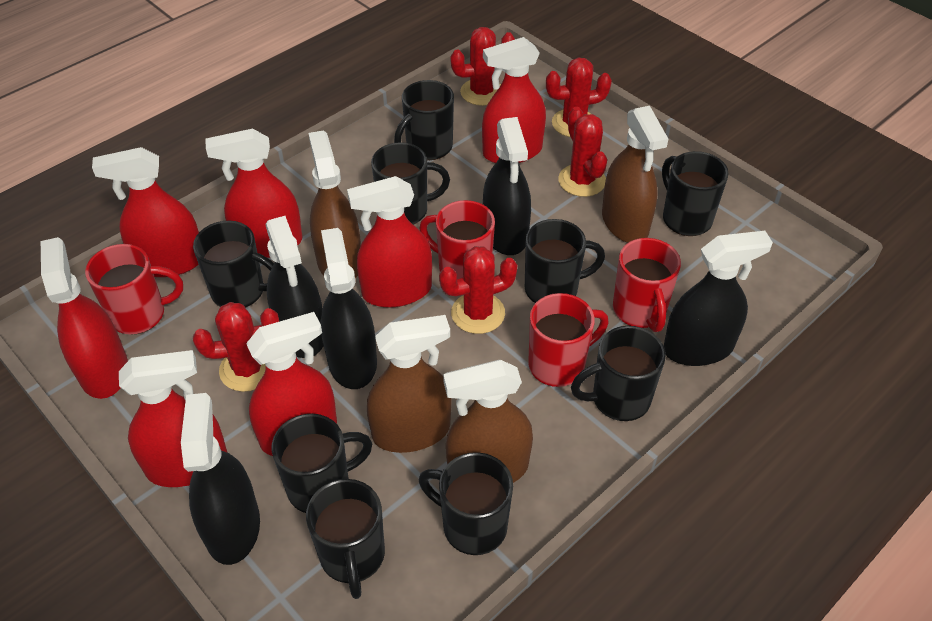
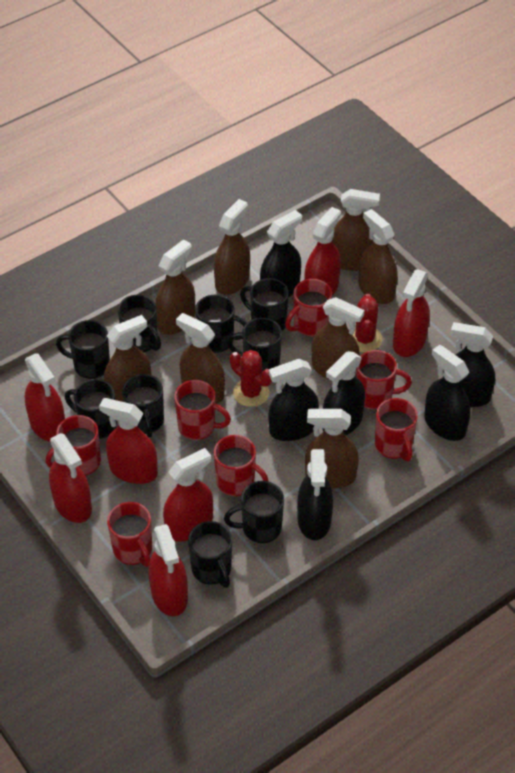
black spray bottle: [181,393,260,565] [265,216,323,358] [321,228,377,389] [483,117,531,255] [664,231,773,366] = 5 -> [260,210,302,297] [269,359,319,441] [297,449,333,540] [322,351,365,435] [424,345,470,441] [450,322,495,407] = 6
brown spray bottle: [308,130,361,278] [367,315,451,453] [443,360,533,483] [602,106,668,243] = 4 -> [104,315,151,402] [155,239,195,335] [176,313,225,404] [214,199,250,295] [305,409,359,489] [312,297,365,380] [332,189,380,271] [358,209,398,304] = 8
red cactus: [193,302,279,392] [439,246,517,334] [450,27,515,106] [546,58,612,137] [558,107,607,197] = 5 -> [230,350,272,407] [353,294,383,353] = 2
red mug: [85,244,183,335] [419,200,495,279] [528,293,608,387] [613,238,681,332] = 4 -> [45,415,101,476] [107,502,152,567] [174,380,231,440] [214,435,269,496] [285,279,332,337] [356,350,412,410] [375,398,418,461] = 7

